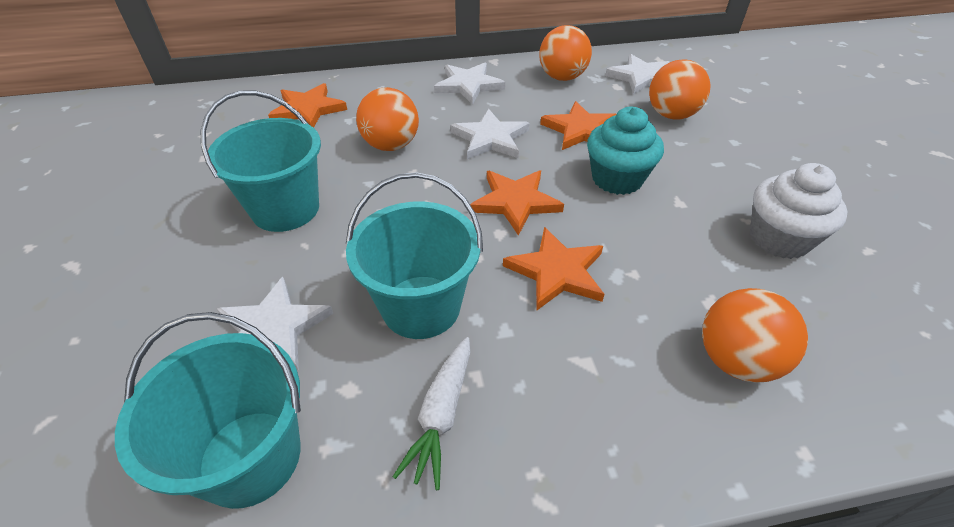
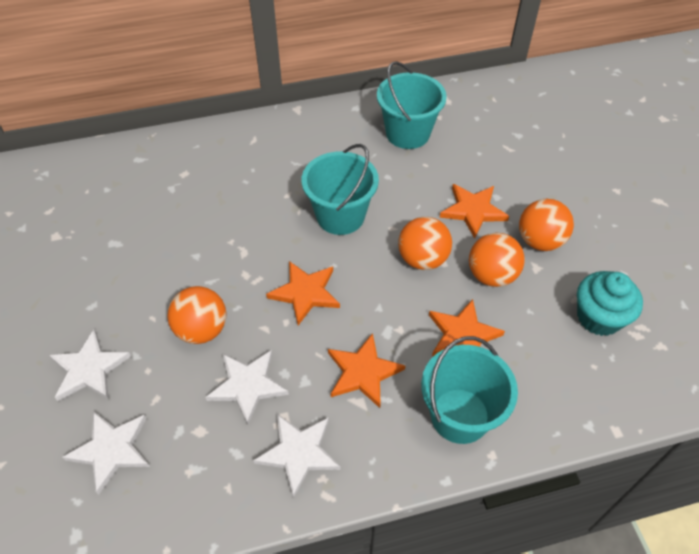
white carrot: [393,337,470,490] = 1 -> none = 0
white cupcake: [750,163,848,259] = 1 -> none = 0

